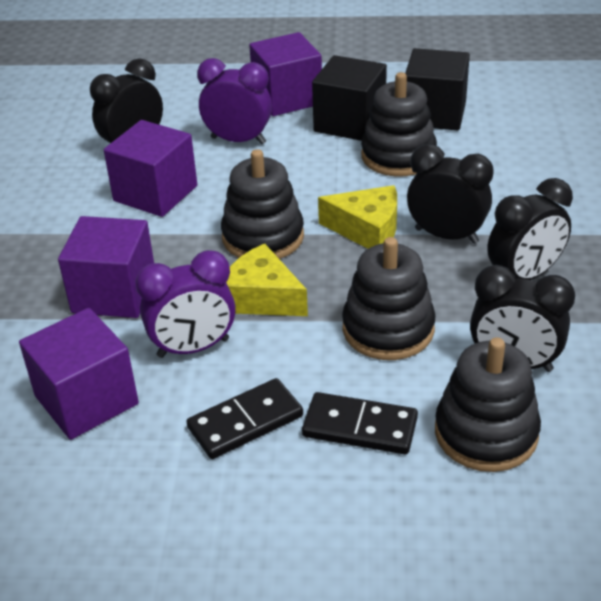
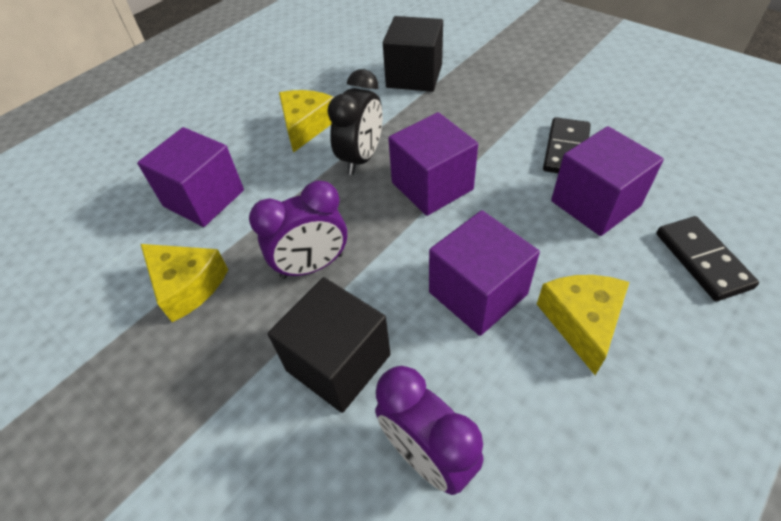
black clock: [90,58,163,143] [407,144,494,244] [470,265,575,372] [487,178,573,280] = 4 -> [327,69,383,175] = 1
black stacking toy: [221,149,304,259] [342,237,436,360] [361,72,437,177] [435,337,541,472] = 4 -> none = 0
yellow cheese: [226,244,308,316] [318,185,397,249] = 2 -> [141,244,228,322] [279,90,334,153] [537,275,629,375] = 3

